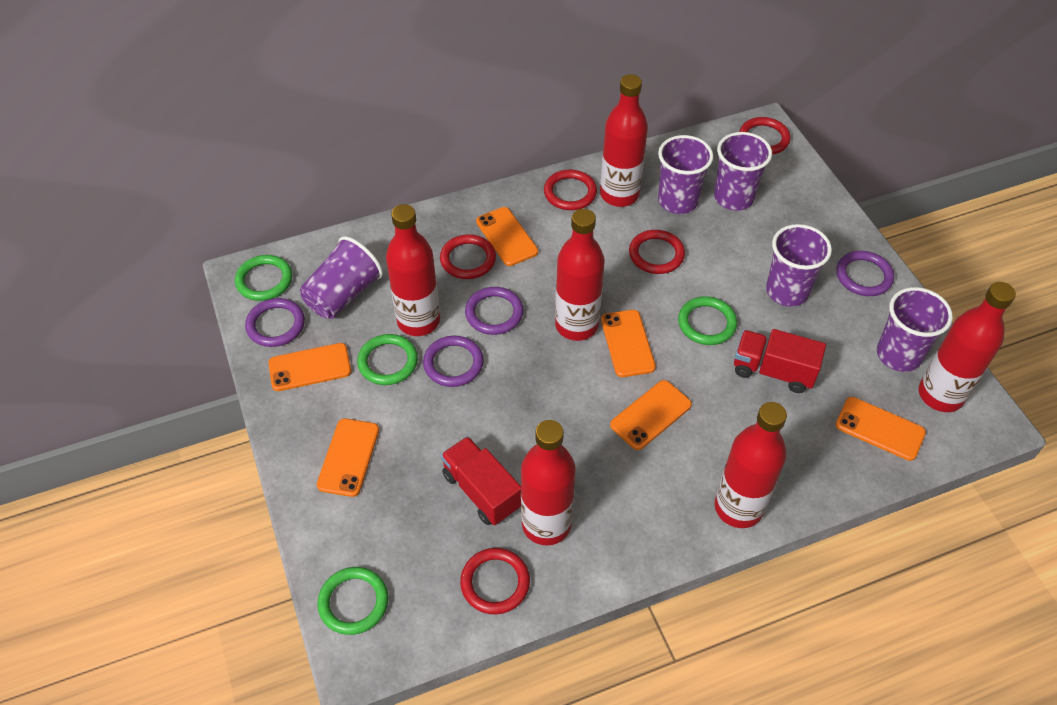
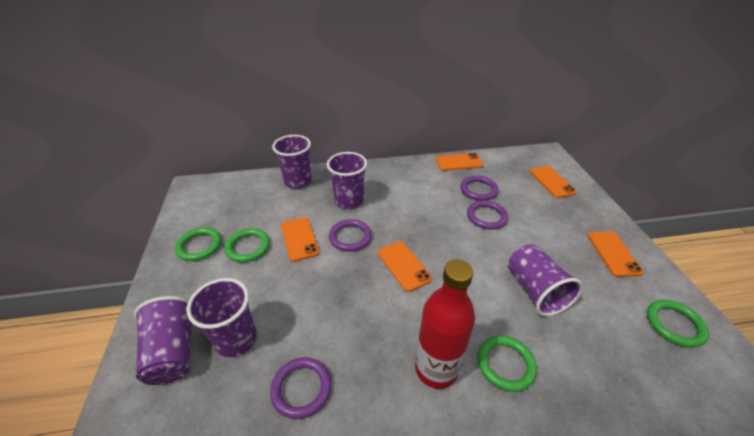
orange phone: [268,343,351,391] [317,418,379,497] [476,207,538,266] [601,310,656,377] [610,380,692,450] [835,397,926,461] = 6 -> [281,217,319,262] [378,241,432,292] [436,153,483,171] [530,166,577,198] [588,231,644,277] = 5
red bottle: [386,204,440,336] [521,420,576,546] [555,209,605,341] [600,74,648,207] [715,402,787,528] [919,282,1016,412] = 6 -> [415,259,475,389] = 1
red ring: [440,234,496,279] [460,548,530,614] [544,170,597,210] [629,230,685,274] [739,117,791,154] = 5 -> none = 0
red truck: [441,436,521,525] [734,329,826,393] = 2 -> none = 0

